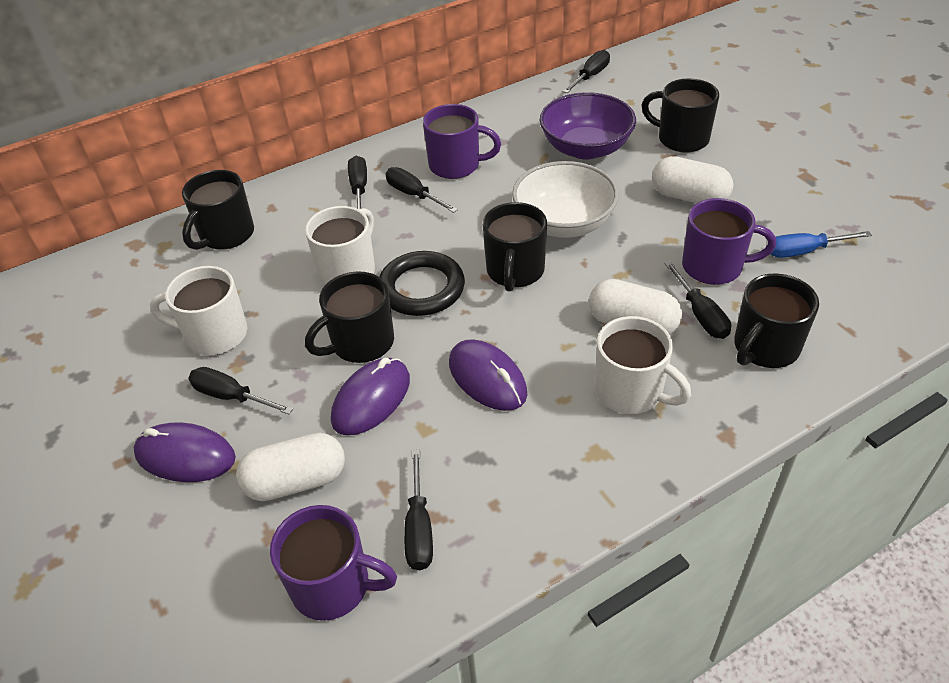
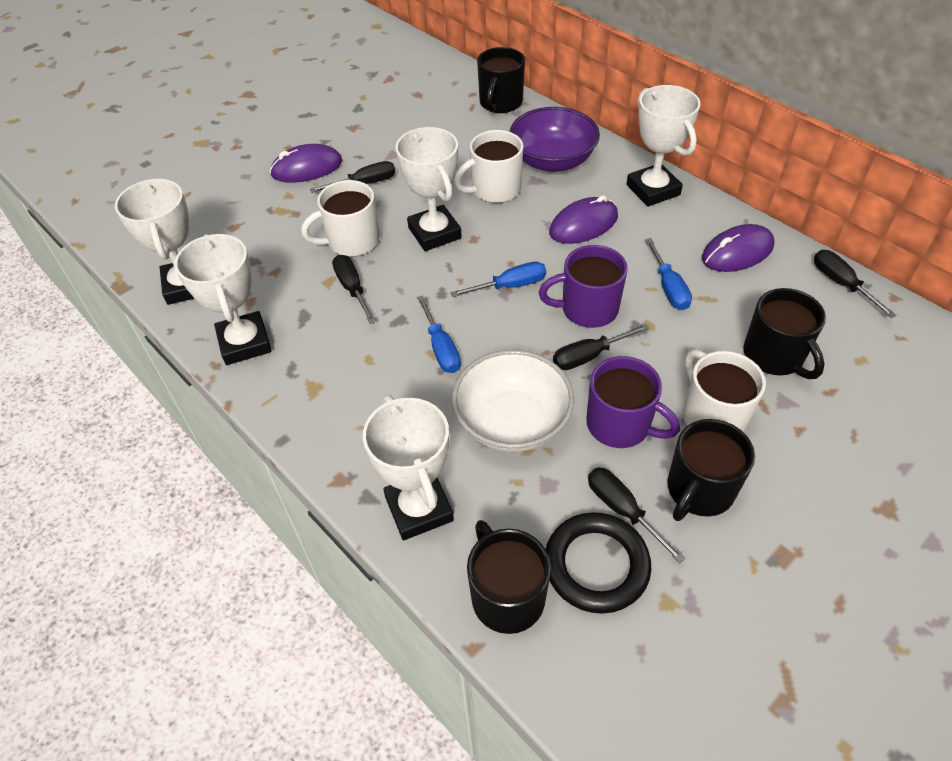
black mug: [182,170,254,250] [305,271,394,363] [483,202,547,292] [642,78,719,153] [734,273,819,368] = 5 -> [467,520,551,634] [477,47,525,113] [667,419,755,521] [743,288,826,379] = 4
black screwdriver: [189,367,293,414] [348,156,367,209] [385,167,458,213] [404,449,433,570] [563,50,610,93] [664,261,731,339] = 6 -> [310,161,395,193] [332,255,376,324] [553,324,650,370] [588,467,686,563] [814,250,896,318] = 5
blue screwdriver: [771,231,872,258] = 1 -> [417,295,461,373] [451,262,546,297] [645,238,692,310] = 3
purple mug: [270,505,397,621] [423,104,501,179] [682,198,776,285] = 3 -> [539,245,628,328] [586,356,680,448] = 2
white capsule: [236,433,345,501] [589,279,682,334] [652,156,734,203] = 3 -> none = 0
white trophy: none = 0 -> [115,179,195,305] [175,234,272,365] [363,395,454,540] [395,127,462,251] [627,85,701,207] = 5

